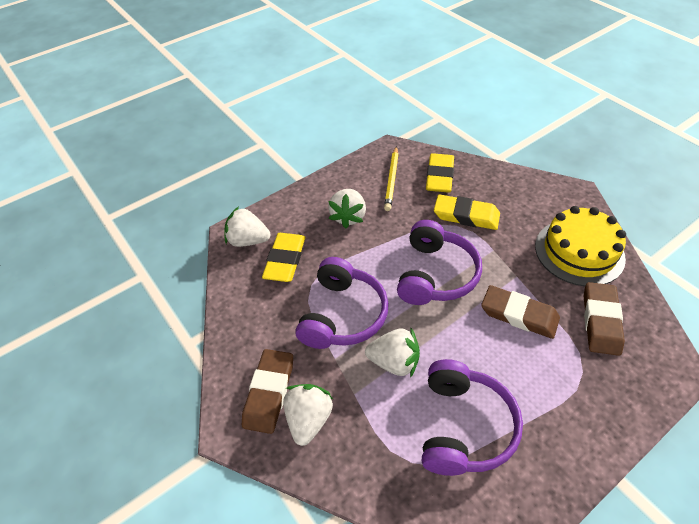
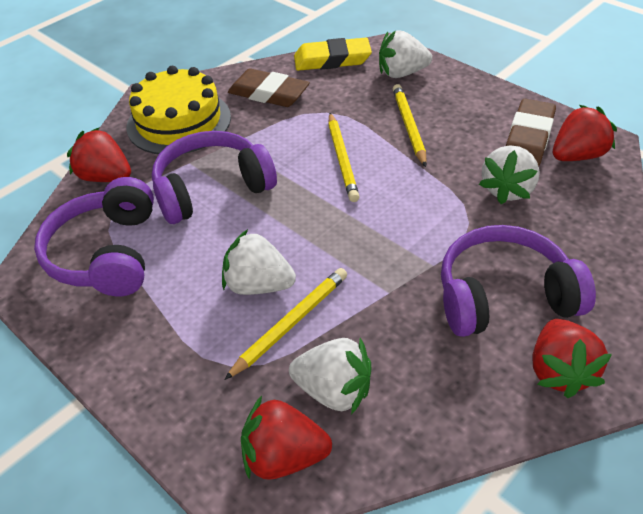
brown eraser: [242,349,293,434] [481,285,560,339] [584,282,625,356] = 3 -> [228,69,310,107] [506,99,556,167] = 2
red strawberry: none = 0 -> [67,127,131,182] [241,396,332,480] [533,319,612,398] [553,105,617,161] = 4
yellow eraser: [262,233,306,282] [426,153,454,193] [434,194,500,230] = 3 -> [294,38,372,71] = 1
yellow pencil: [384,146,399,211] = 1 -> [224,268,347,380] [328,113,360,202] [393,84,427,167] = 3

